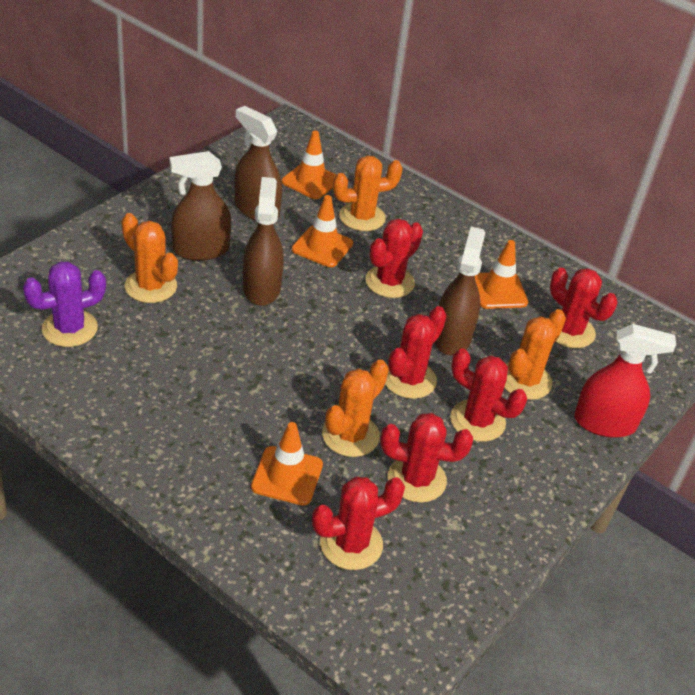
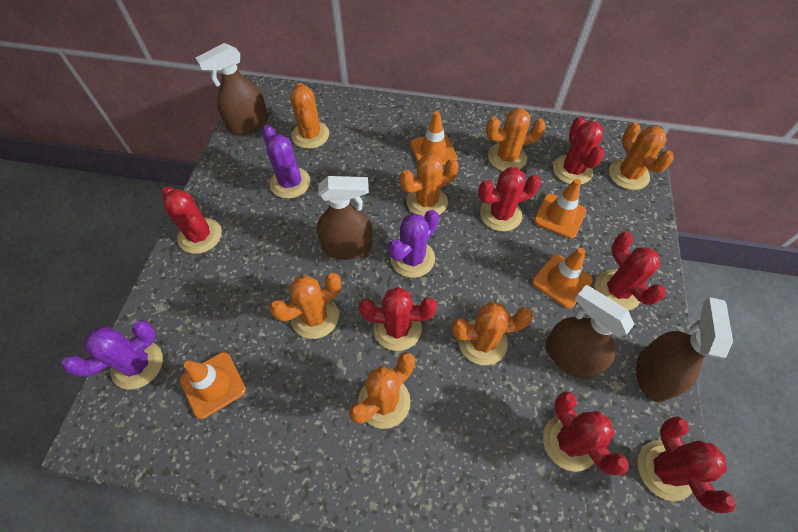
orange cactus: [121,213,178,303] [322,360,389,457] [333,156,403,231] [504,309,566,400] = 4 -> [269,273,341,339] [290,83,329,149] [349,352,415,429] [400,154,459,216] [451,302,533,365] [486,108,546,171] [609,122,674,190] = 7
purple cactus: [23,262,106,347] = 1 -> [62,320,163,390] [262,125,310,199] [388,210,439,278] = 3
red cactus: [312,477,405,570] [365,219,423,298] [380,413,473,503] [385,306,447,399] [450,348,527,442] [548,268,617,348] = 6 -> [162,187,222,254] [359,287,437,351] [478,167,541,232] [543,391,629,475] [553,116,604,184] [595,232,666,311] [637,416,736,513] = 7
red spray bottle: [574,324,676,438] = 1 -> none = 0

